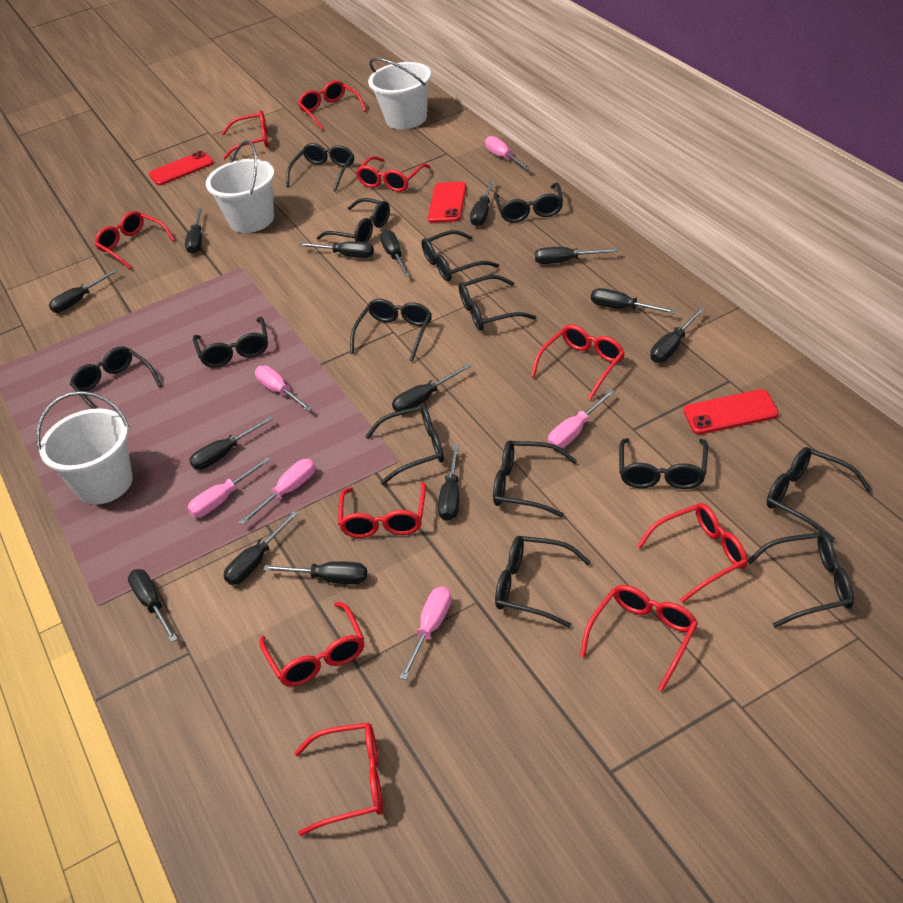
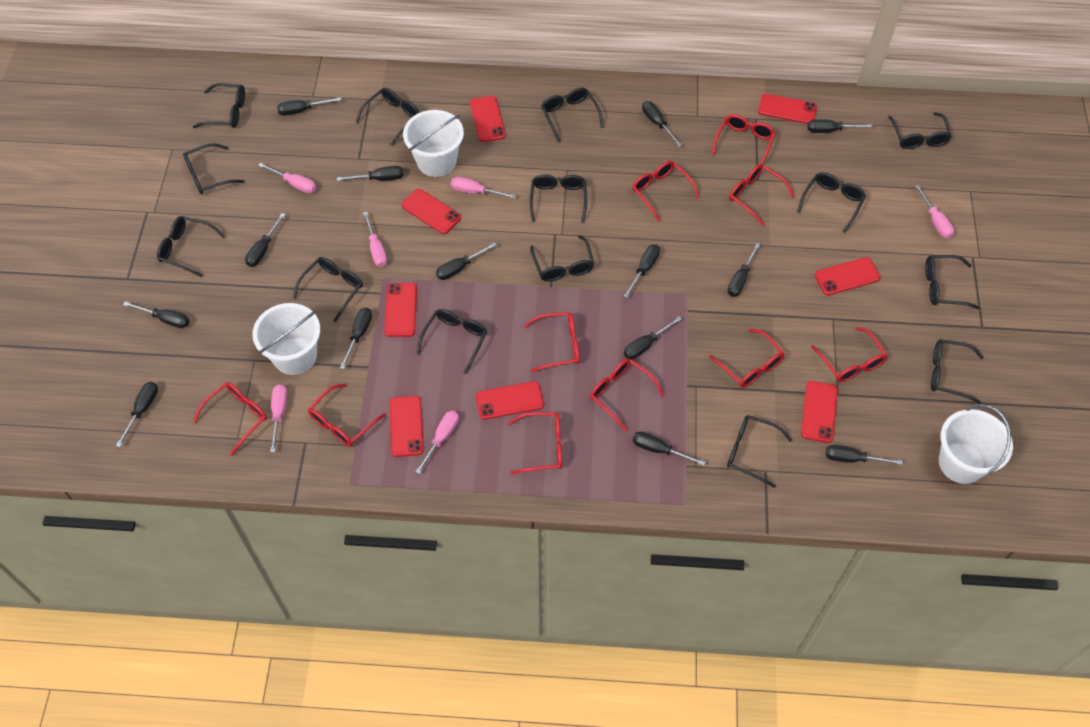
red phone: [149,151,214,186] [428,182,467,223] [684,389,779,435] = 3 -> [384,283,417,337] [389,396,424,457] [401,189,461,234] [470,96,506,142] [476,381,544,420] [758,94,817,124] [801,381,838,443] [815,257,880,295] = 8

